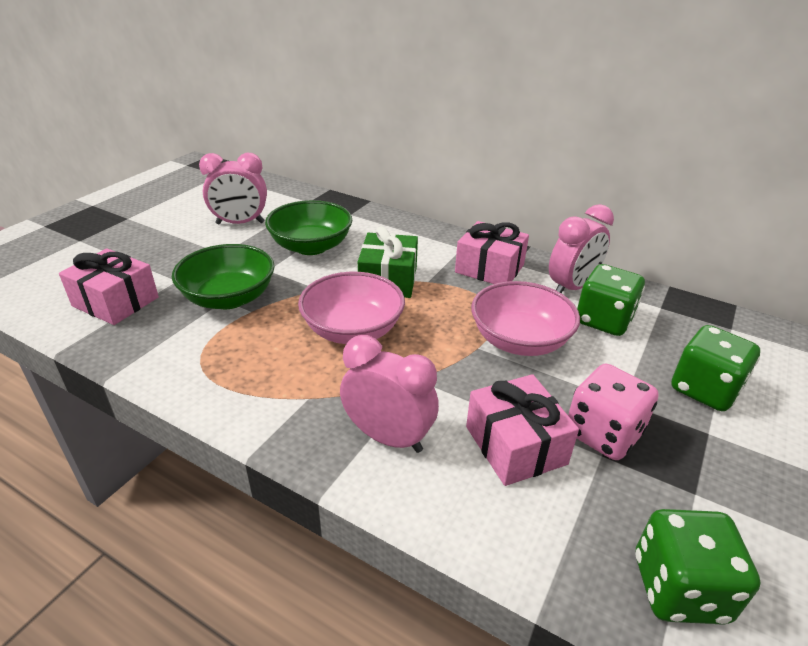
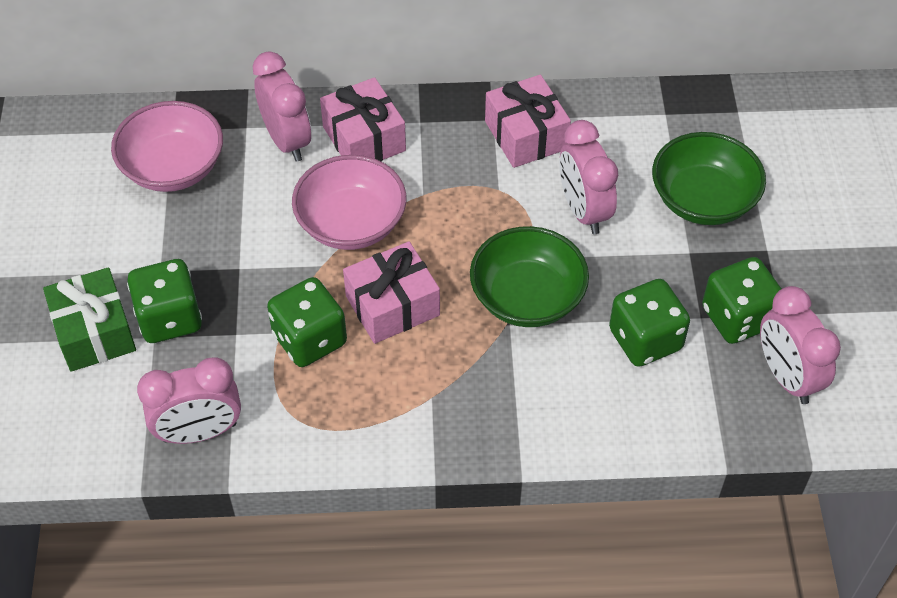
green dice: [577,264,645,336] [636,509,761,625] [671,325,760,411] = 3 -> [127,259,202,343] [267,277,347,367] [609,279,690,367] [702,257,781,344] = 4
pink clock: [199,153,267,224] [340,335,439,453] [549,204,614,293] = 3 -> [137,357,241,444] [252,51,311,162] [559,120,618,234] [760,286,841,404] = 4
pink dice: [568,364,658,460] = 1 -> none = 0

